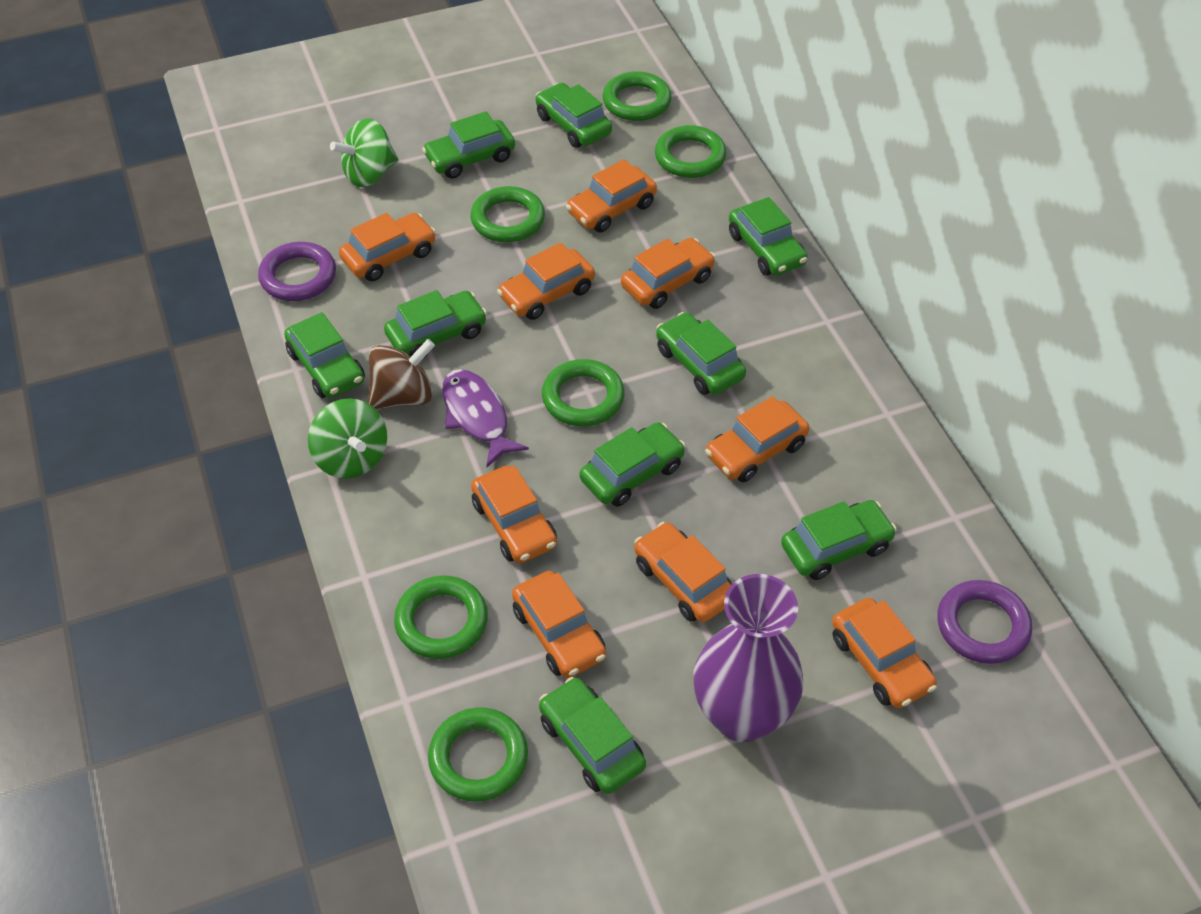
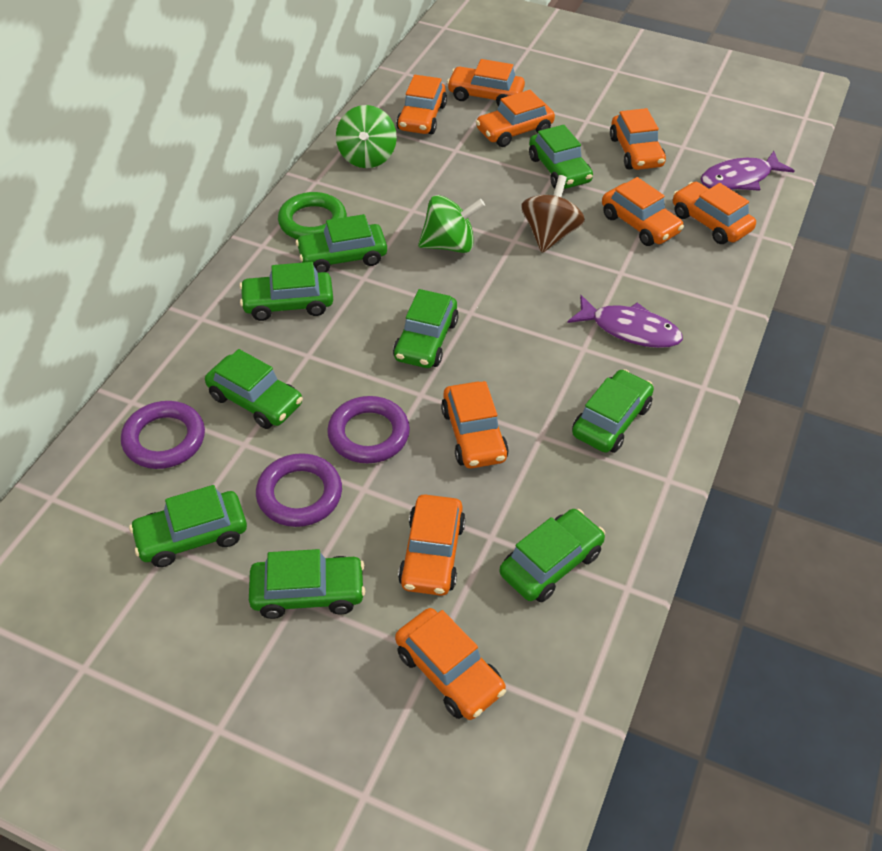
green ring: [394,575,488,659] [428,707,528,802] [470,186,545,242] [542,359,625,427] [602,71,672,121] [655,125,726,178] = 6 -> [278,192,347,240] = 1
purple fish: [442,369,529,467] = 1 -> [567,295,683,348] [701,151,795,191] = 2
purple ring: [258,242,336,301] [937,580,1032,664] = 2 -> [121,401,205,469] [256,453,342,527] [327,396,410,463] = 3
purple vase: [694,574,804,742] = 1 -> none = 0

